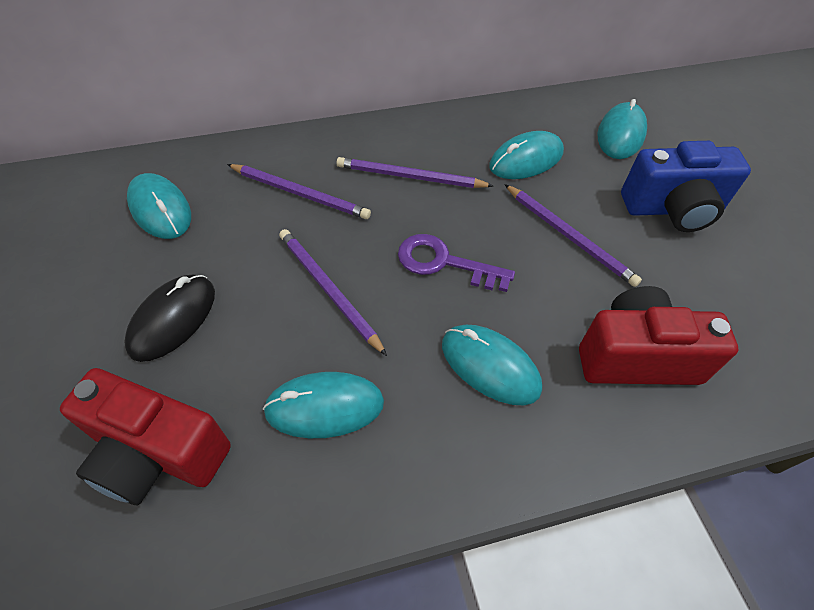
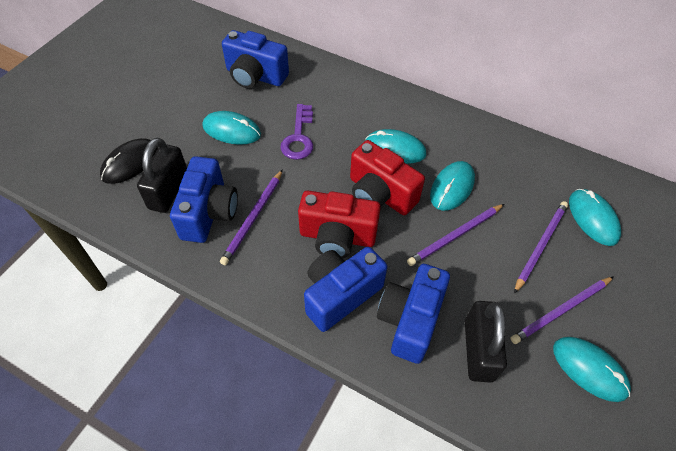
black padlock: none = 0 -> [137,138,187,213] [465,301,507,383] = 2
blue camera: [621,141,751,232] = 1 -> [170,156,238,243] [222,30,289,88] [304,247,387,332] [377,264,450,364] = 4

